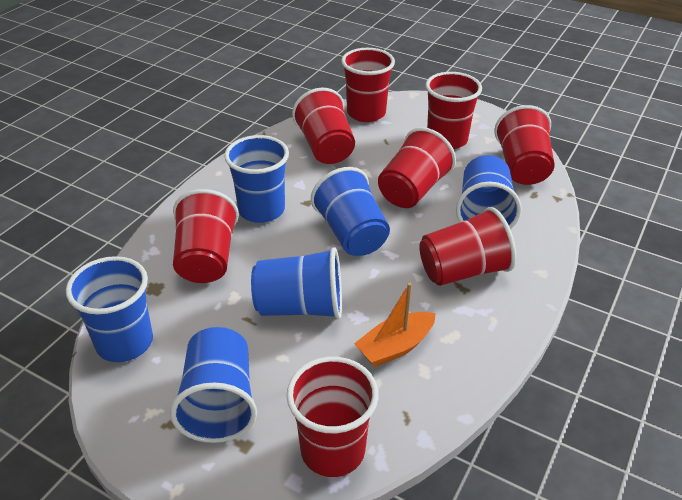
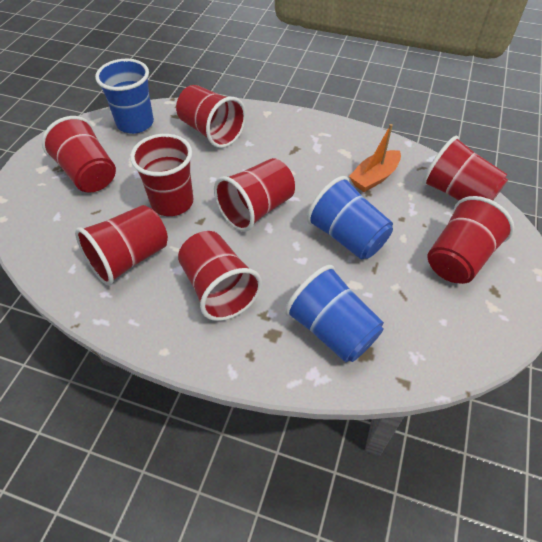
blue cup: [66,256,153,362] [170,327,257,443] [224,135,289,223] [251,247,342,319] [311,167,390,256] [456,155,522,229] = 6 -> [95,59,154,134] [285,265,384,362] [307,176,393,260] = 3

